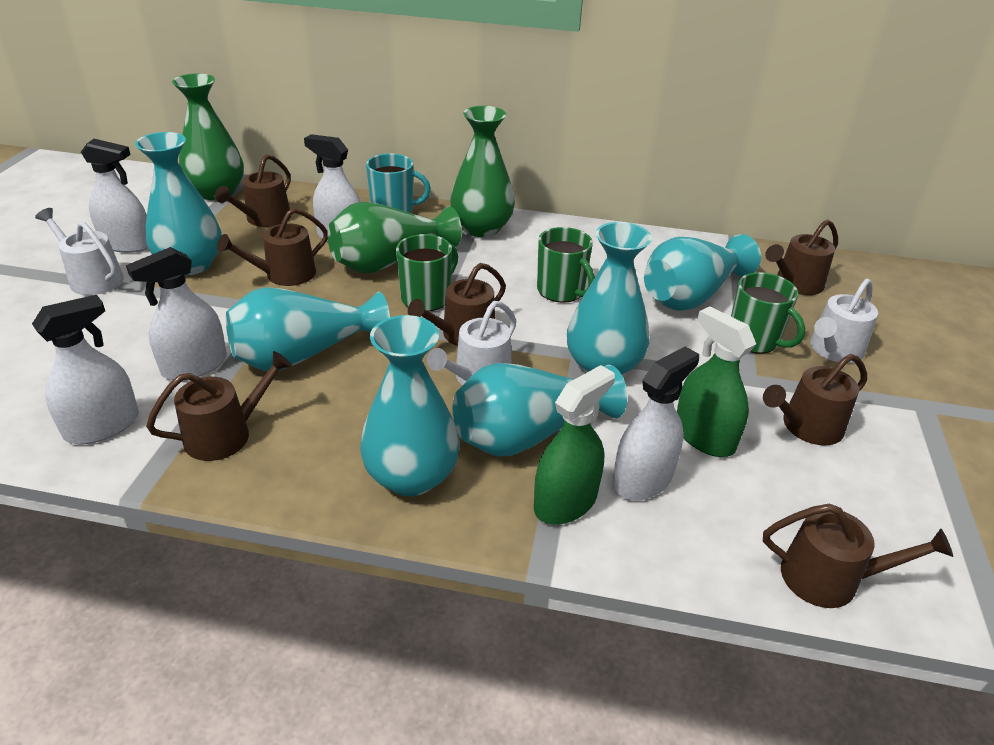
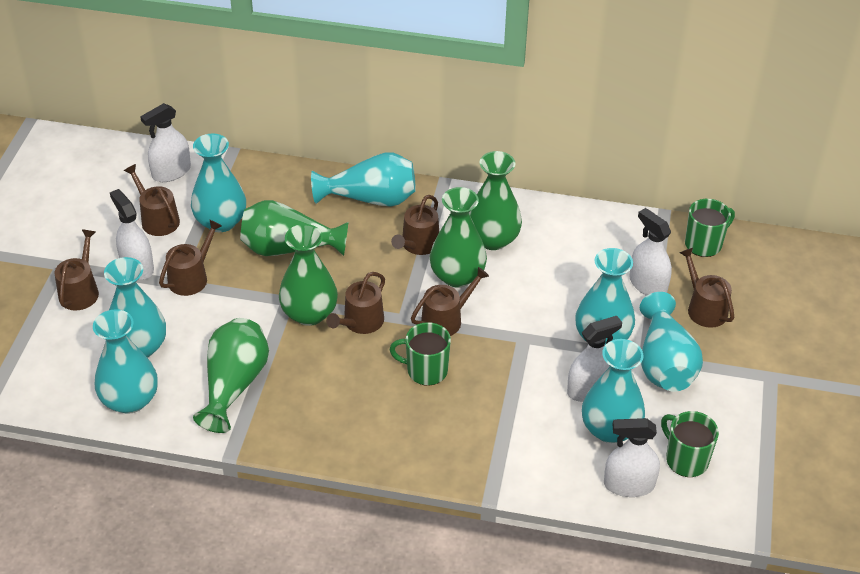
green spray bottle: [534,365,615,525] [677,306,756,457] = 2 -> none = 0
green vase: [172,73,244,200] [327,202,462,273] [450,106,515,237] = 3 -> [193,318,269,433] [240,200,348,256] [279,224,338,326] [430,187,487,288] [469,151,522,250] = 5
turquoise mug: [366,153,431,213] = 1 -> none = 0
turquoise vase: [135,132,222,275] [226,287,390,371] [360,315,459,496] [453,363,627,456] [567,222,652,375] [644,234,761,311] = 6 -> [93,309,158,414] [104,257,166,358] [191,134,246,232] [311,152,416,207] [575,248,635,345] [582,339,645,443] [640,292,703,392] = 7
white watering can: [35,208,124,295] [427,301,516,385] [810,279,878,363] = 3 -> none = 0

